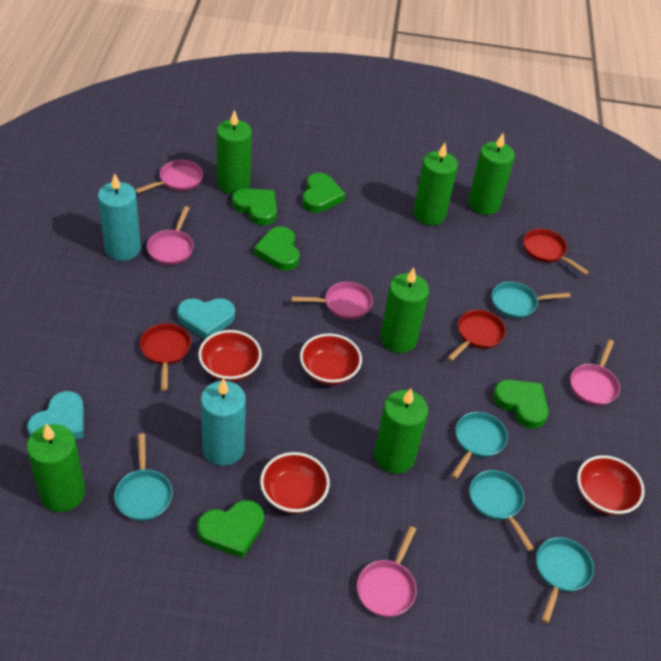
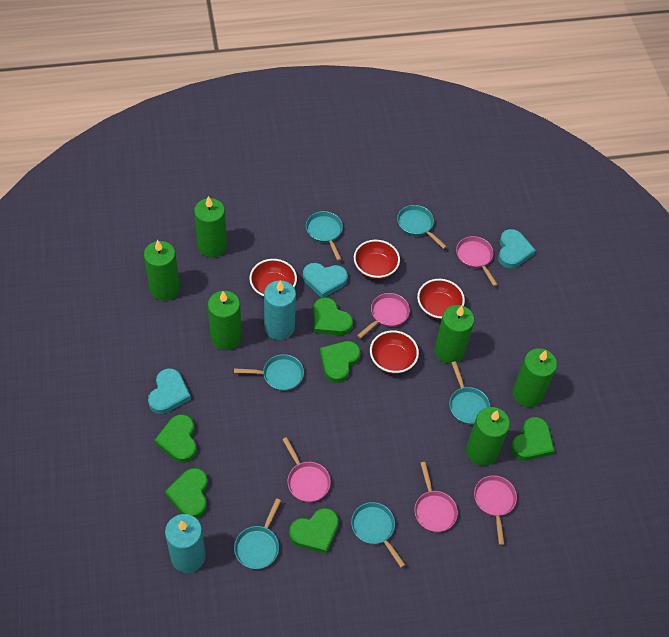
green heart: [197,500,264,558] [232,188,277,225] [254,226,299,271] [302,173,345,213] [493,380,549,429] = 5 -> [154,414,197,463] [165,468,208,518] [289,508,339,554] [313,297,353,336] [320,341,361,383] [511,417,555,461] = 6
red pan: [140,323,191,391] [447,310,506,361] [523,229,589,275] = 3 -> none = 0
turquoise heart: [27,391,84,439] [177,298,235,339] = 2 -> [148,368,191,414] [303,263,348,298] [498,229,536,269] = 3
turquoise pan: [114,434,173,521] [451,412,508,479] [469,470,534,551] [492,282,571,319] [536,537,594,623] = 5 -> [234,354,304,391] [234,498,281,569] [306,211,343,261] [351,502,405,568] [397,205,447,249] [449,361,490,425] = 6

